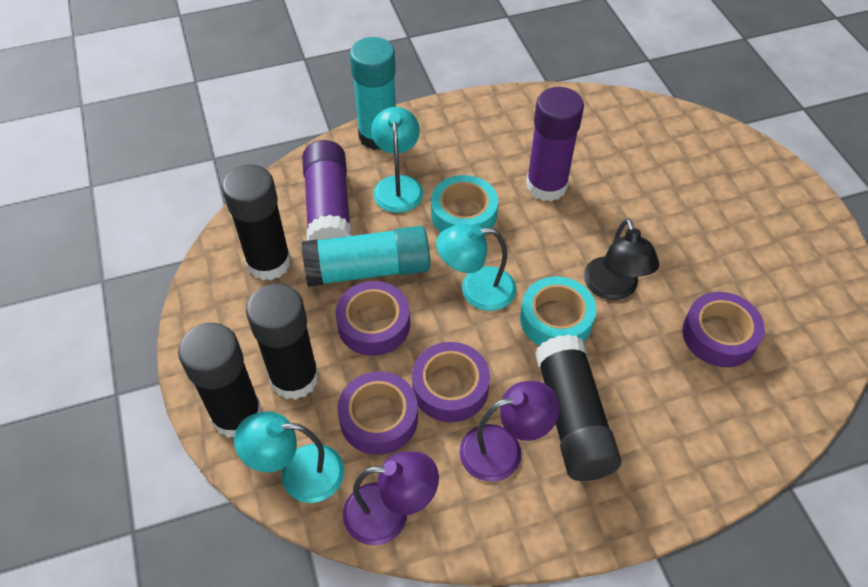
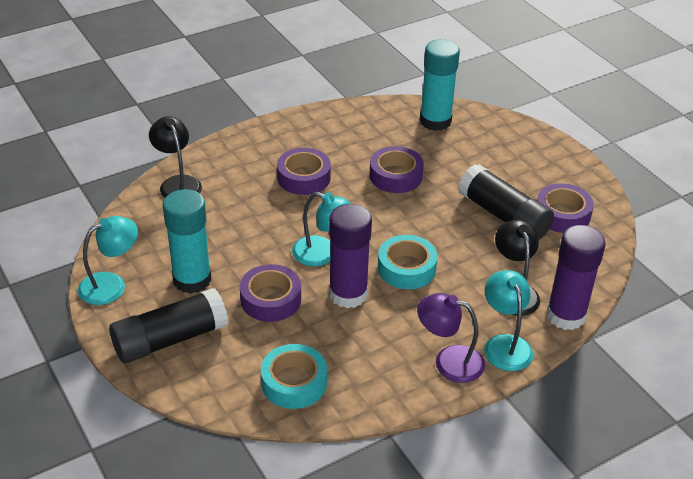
black glue stick: [178,323,262,438] [222,164,291,281] [246,284,319,400] [535,334,621,481] = 4 -> [109,288,228,363] [458,164,554,240] = 2
black lamp: [584,218,659,300] = 1 -> [149,116,202,198] [495,220,540,316] = 2
purple lamp: [343,451,439,545] [459,381,560,482] = 2 -> [417,293,485,383] = 1

